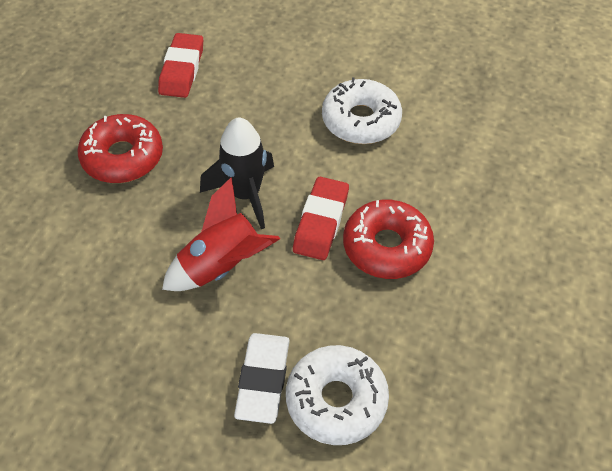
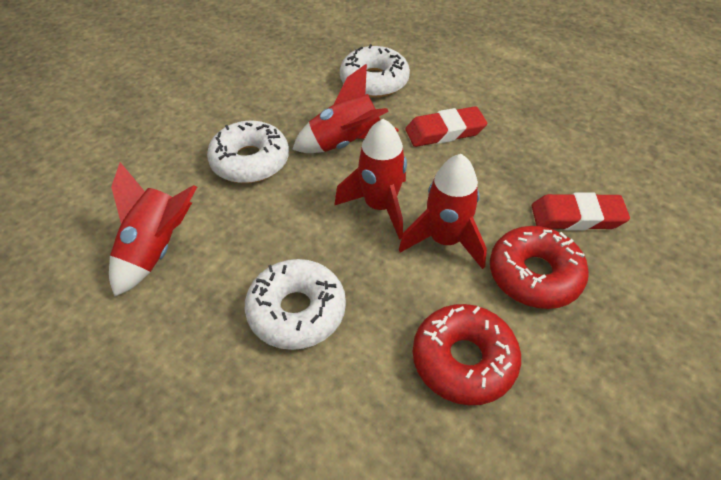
black rocket: [200,117,274,229] = 1 -> none = 0
red rocket: [162,177,280,291] = 1 -> [109,162,197,296] [292,64,399,153] [334,119,407,240] [399,154,487,269] = 4
white donut: [286,345,389,445] [322,77,402,144] = 2 -> [207,121,289,183] [245,259,346,350] [340,44,410,98] = 3
white eraser: [234,333,290,424] = 1 -> none = 0

